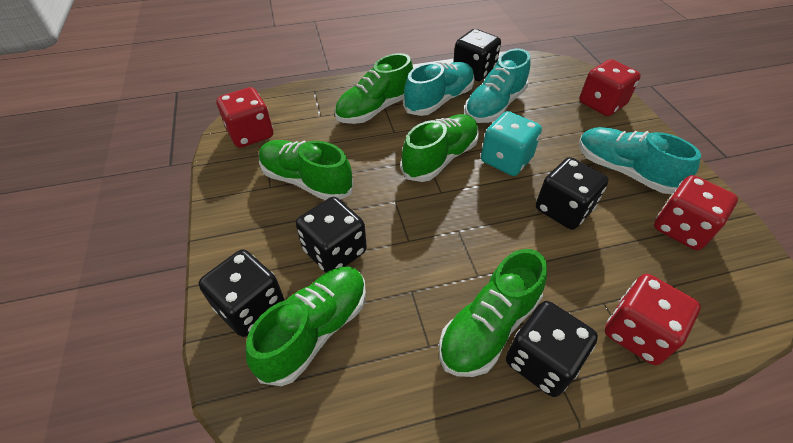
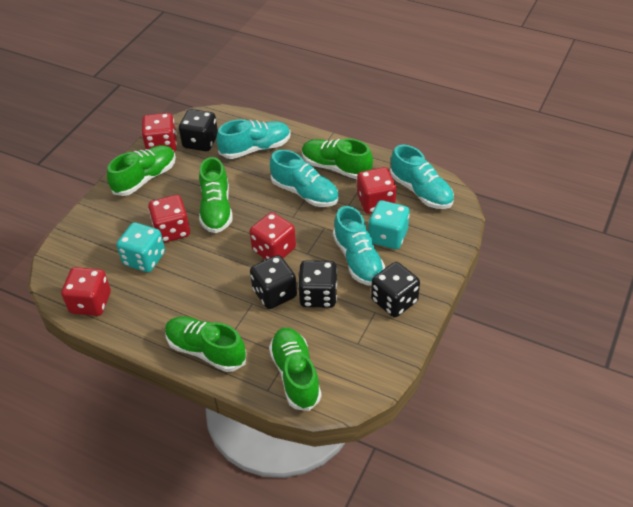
black dice: [199,249,285,337] [296,197,367,273] [453,29,501,81] [506,301,598,397] [536,157,608,230] = 5 -> [179,109,218,151] [250,255,297,309] [298,260,337,308] [371,262,420,317] = 4
red dice: [216,87,273,148] [579,59,641,116] [605,274,701,365] [654,175,738,250] = 4 -> [61,267,111,316] [142,113,177,152] [148,195,190,243] [250,212,296,260] [357,167,396,214] = 5
turquoise dice: [481,111,542,176] = 1 -> [116,222,165,272] [368,200,410,249] = 2
turquoise shoe: [403,62,474,116] [465,49,530,123] [579,127,701,194] = 3 -> [216,119,291,159] [270,150,339,207] [333,206,385,286] [390,145,454,209] = 4

